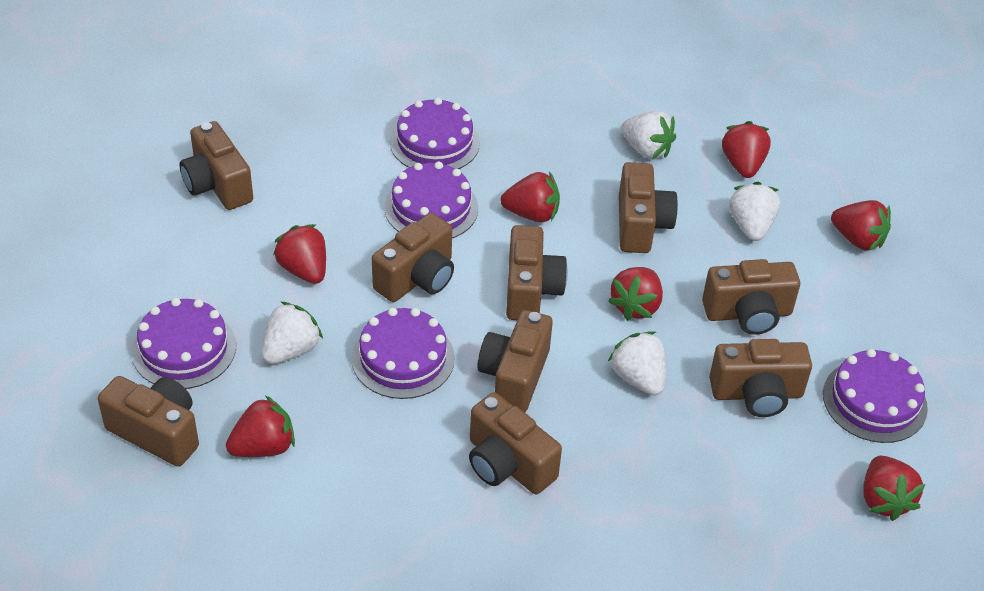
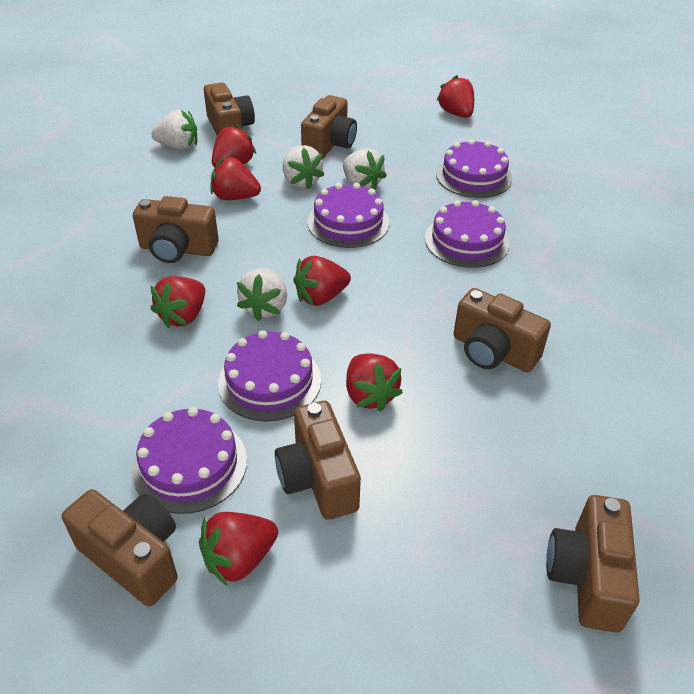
brown camera: [98,376,199,467] [180,121,253,210] [372,213,454,302] [469,392,562,494] [478,310,553,412] [506,225,568,320] [619,162,678,253] [702,259,800,335] [709,339,812,417] = 9 -> [62,489,178,607] [133,196,219,263] [204,82,255,135] [275,401,361,520] [301,95,357,159] [454,288,551,372] [546,495,640,633] = 7

